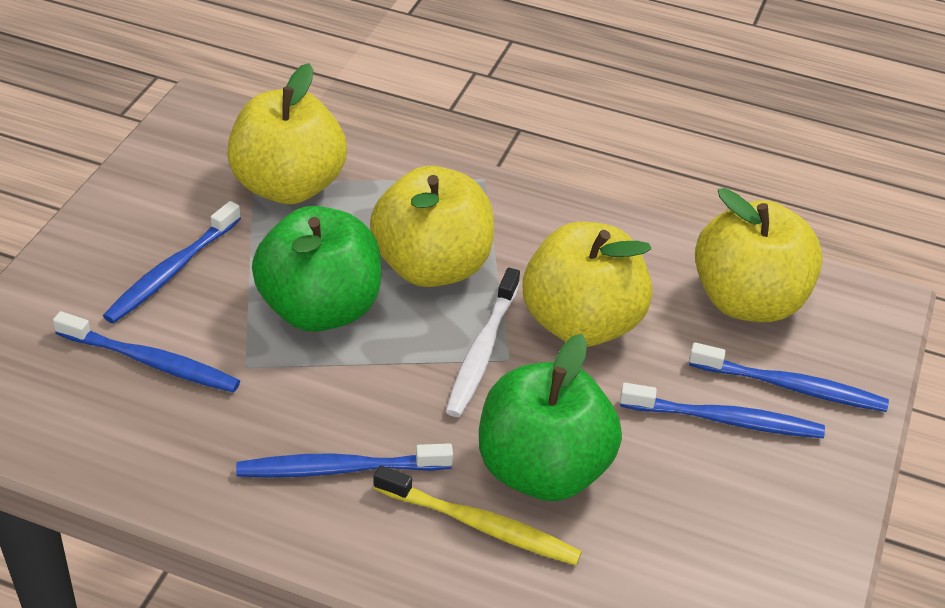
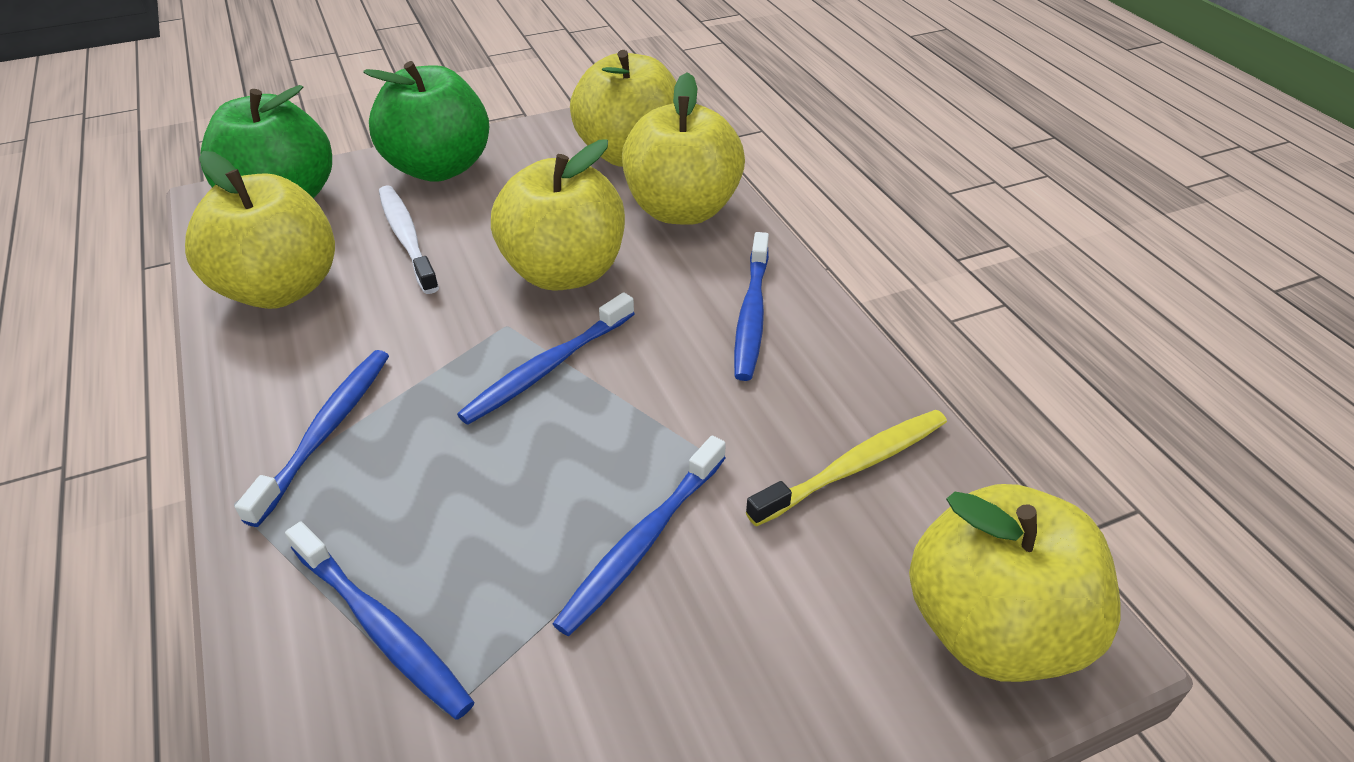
yellow apple: [227,63,347,204] [370,166,494,287] [523,222,652,347] [695,188,823,322] = 4 -> [185,151,335,309] [491,140,625,291] [570,50,677,167] [622,72,745,225] [909,484,1120,682] = 5

